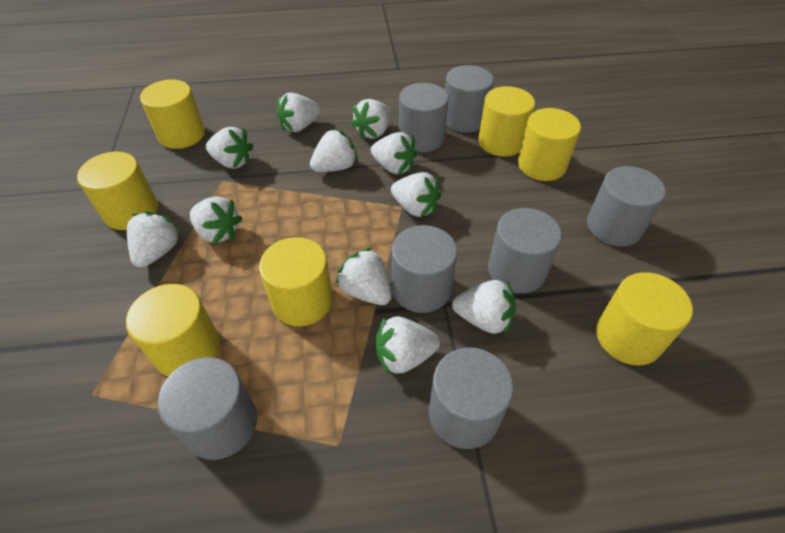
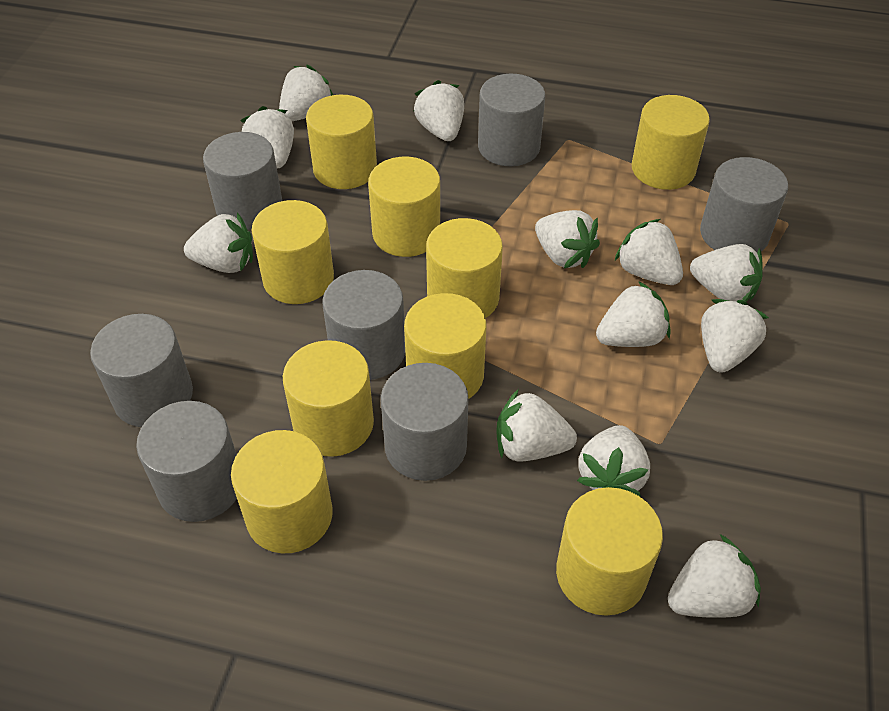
white strawberry: [127,211,181,268] [190,196,242,244] [206,127,253,169] [277,93,321,132] [310,128,358,172] [336,247,392,305] [351,99,392,139] [371,132,417,174] [376,316,440,376] [391,172,441,218] [452,280,516,335] = 11 -> [184,213,253,273] [240,106,294,168] [279,65,333,121] [414,80,464,141] [496,389,577,461] [535,210,600,268] [577,425,650,497] [596,281,670,347] [615,219,683,285] [668,534,761,618] [690,244,762,302] [701,299,769,373] = 12
yellow cylinder: [77,152,158,230] [126,284,220,376] [140,80,205,149] [259,237,333,326] [478,86,535,157] [518,108,581,181] [596,272,693,365] = 7 -> [231,430,333,554] [252,200,334,304] [283,340,374,457] [306,95,377,189] [368,157,440,257] [404,293,487,398] [426,218,503,318] [556,487,663,616] [631,95,710,190] = 9

